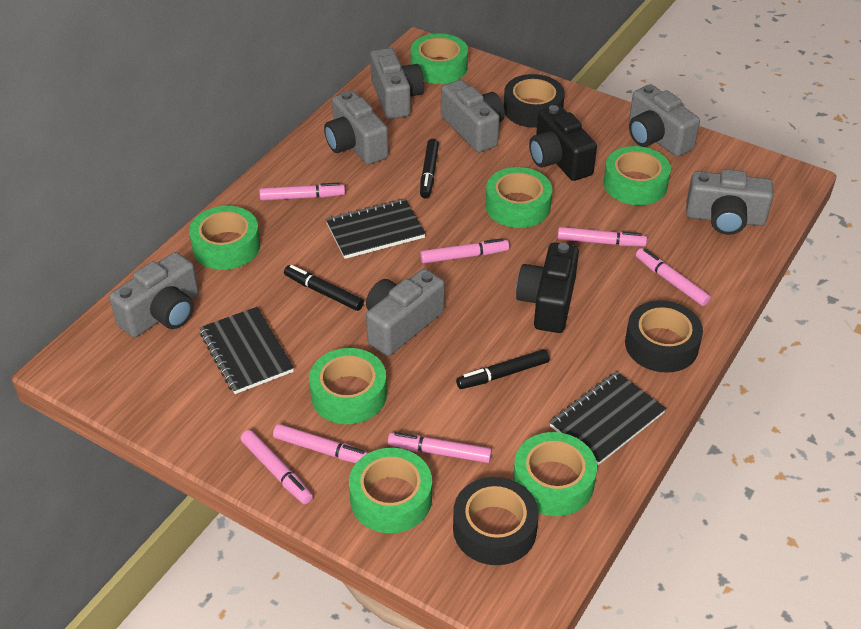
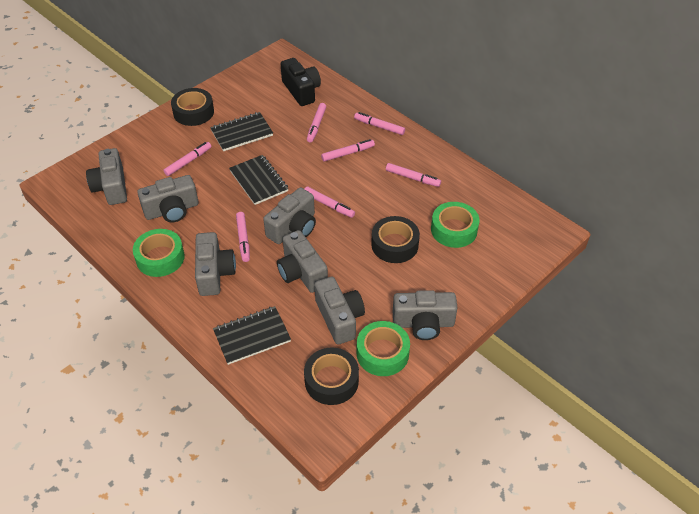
black camera: [516,242,579,333] [529,105,597,181] = 2 -> [281,58,321,106] = 1
black marker: [284,265,364,311] [420,139,439,199] [456,349,550,389] = 3 -> none = 0
green tape: [189,206,260,270] [309,348,387,424] [349,448,432,533] [411,33,468,84] [486,167,552,228] [513,432,597,516] [603,146,671,205] = 7 -> [133,229,185,277] [357,321,410,376] [431,202,480,248] = 3

